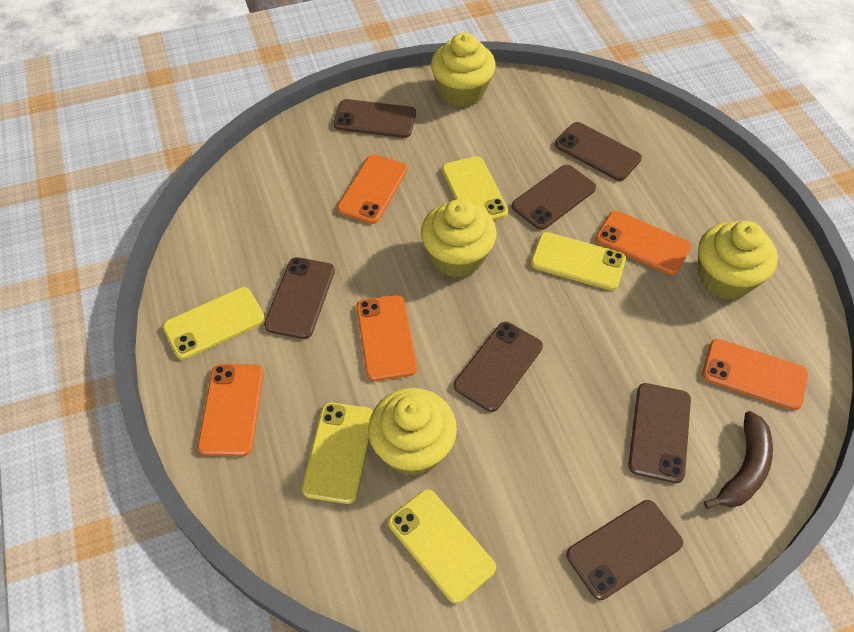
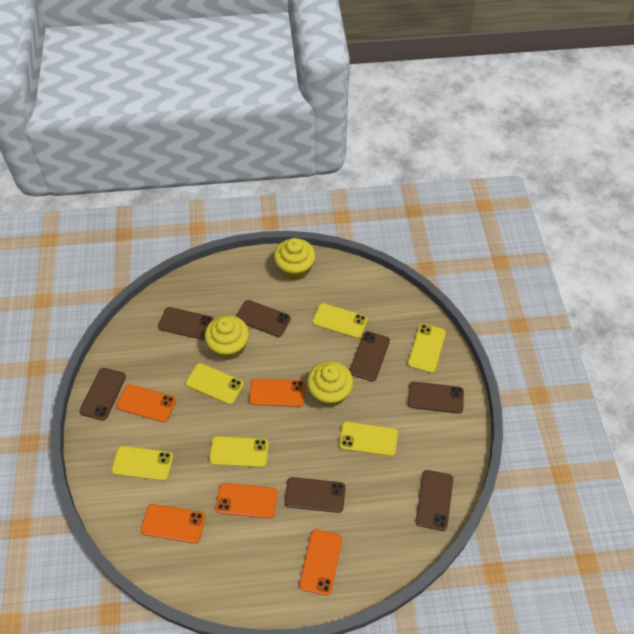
brown banana: [704,411,773,509] = 1 -> none = 0
yellow cupcake: [368,388,457,476] [421,199,497,278] [431,33,496,107] [698,221,778,300] = 4 -> [205,315,249,360] [274,238,315,281] [307,361,353,407] = 3
yellow phone: [163,287,265,360] [302,402,373,504] [388,489,496,604] [442,156,508,221] [531,232,626,290] = 5 -> [111,446,173,481] [186,363,244,405] [209,436,269,467] [312,303,368,339] [339,422,398,456] [408,324,446,373] = 6

